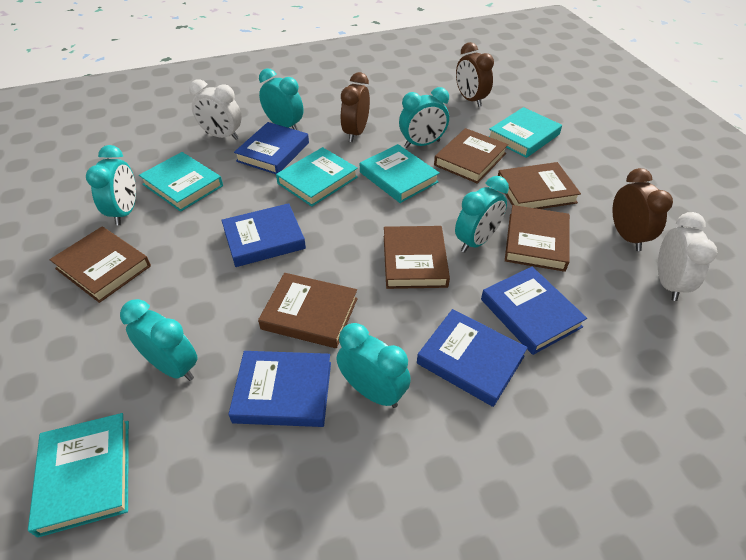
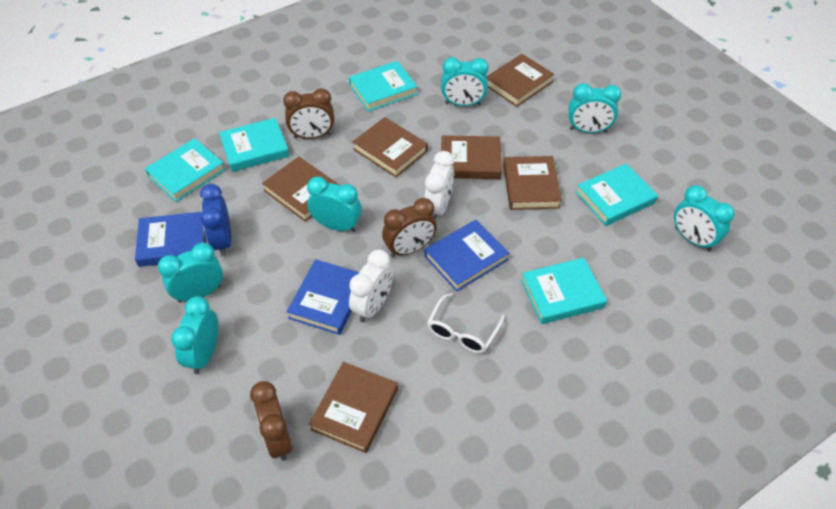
blue book: [221,203,306,267] [228,351,331,427] [234,122,309,174] [417,309,528,407] [481,267,587,355] = 5 -> [135,212,206,267] [287,259,359,335] [424,220,509,292] = 3
blue clock: none = 0 -> [200,184,231,257] = 1
white glasses: none = 0 -> [427,293,505,354] = 1

